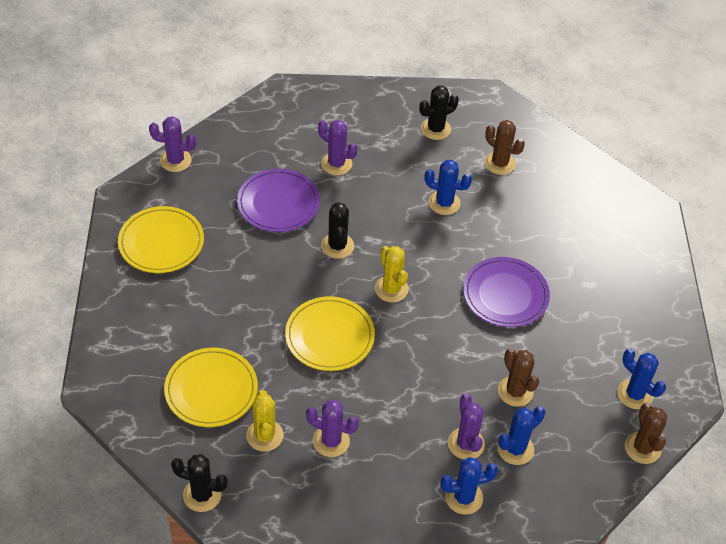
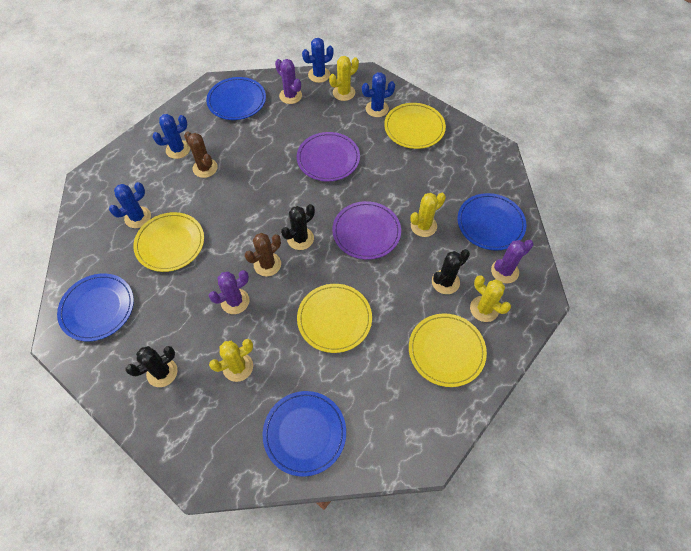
blue plate: none = 0 -> [57,274,134,341] [206,77,266,120] [263,391,346,477] [458,193,527,250] = 4
brown cactus: [485,120,525,175] [498,348,539,407] [625,403,667,464] = 3 -> [184,131,218,178] [245,233,281,277] = 2
purple cactus: [149,116,197,172] [306,400,359,457] [318,120,358,175] [448,393,485,460] = 4 -> [209,270,250,314] [275,59,302,104] [491,240,533,283] = 3
yellow cactus: [246,390,284,452] [375,246,409,302] = 2 -> [209,339,253,382] [329,56,359,101] [410,193,446,237] [470,275,511,322] = 4
yellow plate: [118,206,204,273] [164,348,258,427] [285,297,375,371] = 3 -> [133,212,204,272] [297,284,372,353] [384,103,446,149] [409,313,487,387] = 4

